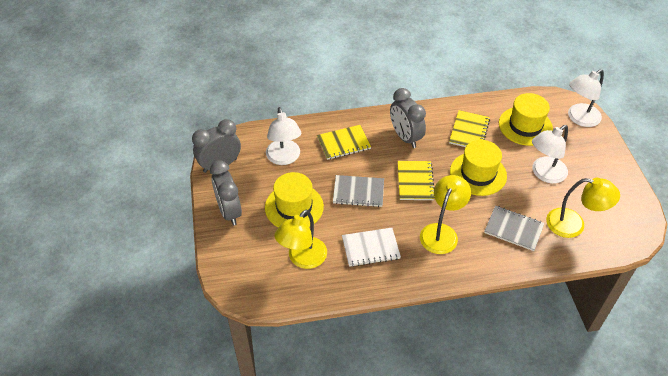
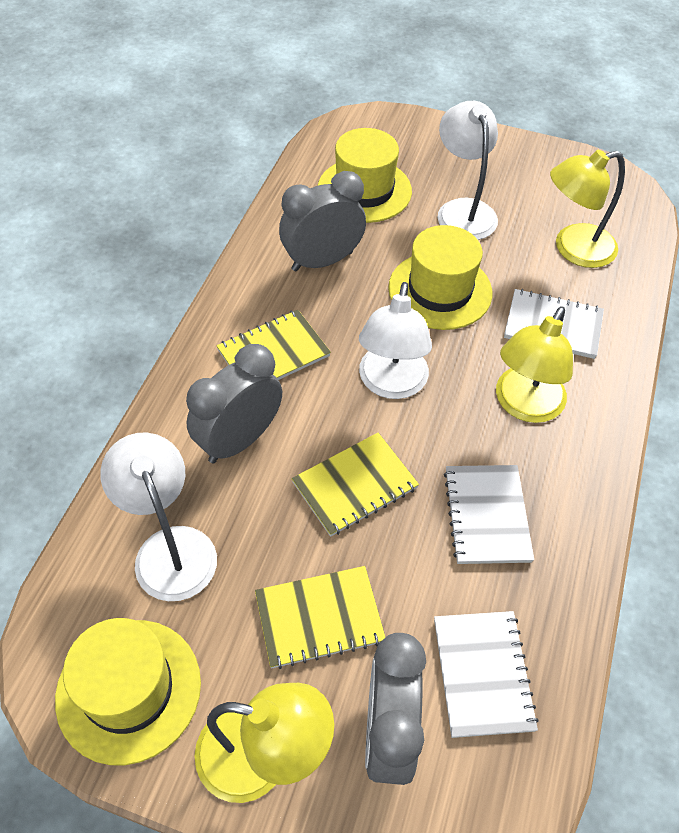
grey notebook: [333,175,384,207] [484,206,545,251] = 2 -> none = 0
white notebook: [342,228,401,267] = 1 -> [434,611,539,738] [444,465,534,564] [504,289,604,359] = 3

